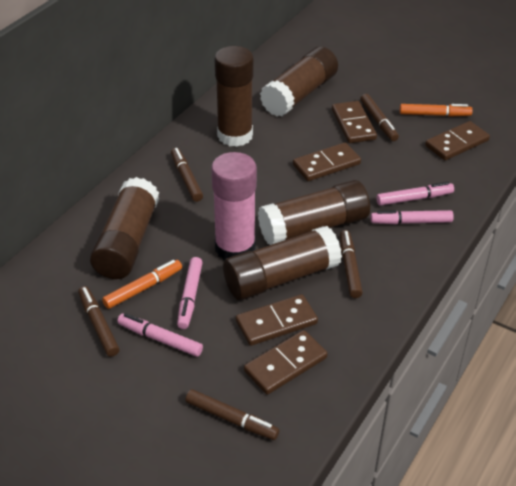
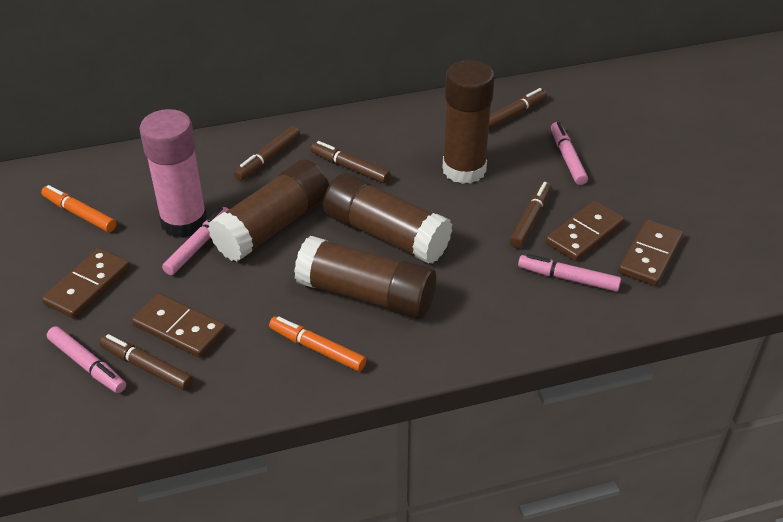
brown domino: [236,294,318,346] [244,330,328,395] [293,142,361,181] [332,101,377,143] [425,121,490,160] = 5 -> [42,248,130,319] [132,293,227,358] [546,201,625,262] [618,219,683,286] = 4
brown glue stick: [90,177,159,279] [215,46,254,147] [223,226,342,300] [258,180,370,245] [260,46,338,116] = 5 -> [208,160,329,262] [294,236,436,319] [323,173,452,264] [442,60,495,184] = 4

